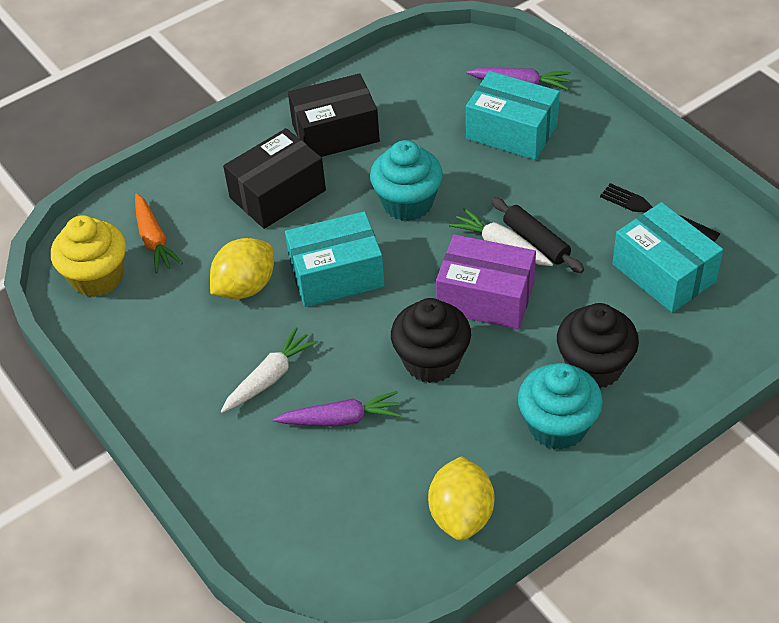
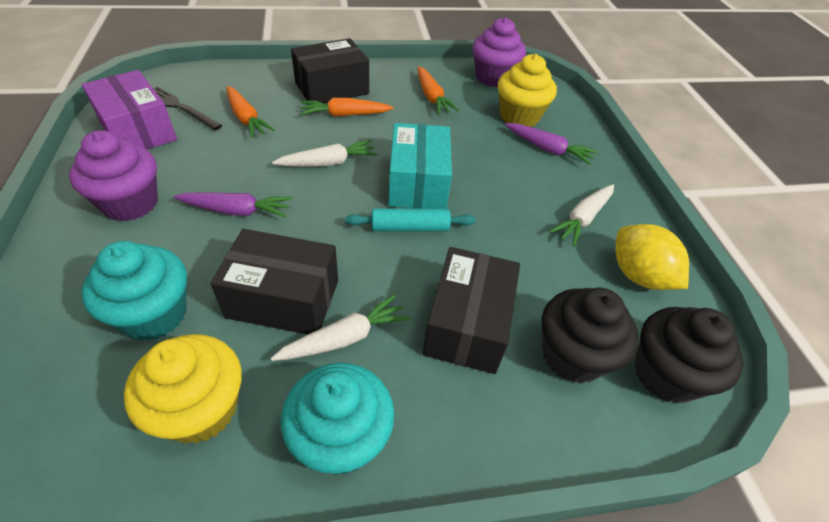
black box: [223,128,326,229] [288,73,380,157] = 2 -> [211,229,338,335] [291,38,369,103] [423,247,520,374] = 3
black rolling pin: [491,197,584,273] = 1 -> none = 0
orange carrot: [135,193,183,274] = 1 -> [226,86,275,138] [300,98,393,117] [417,66,459,114] = 3
purple cupcake: none = 0 -> [69,130,158,221] [472,17,526,87] = 2
turquoise box: [285,211,385,307] [466,71,560,160] [612,202,723,313] = 3 -> [388,123,452,209] = 1
turquoise rolling pin: none = 0 -> [345,208,476,231] = 1
white carrot: [221,327,318,413] [449,208,553,266] = 2 -> [271,294,410,361] [272,140,378,167] [549,184,614,247] = 3
yellow cupcake: [51,215,126,297] = 1 -> [124,334,242,444] [498,54,557,127] = 2
yellow lemon: [210,238,274,299] [428,456,494,541] = 2 -> [615,224,689,290] = 1

